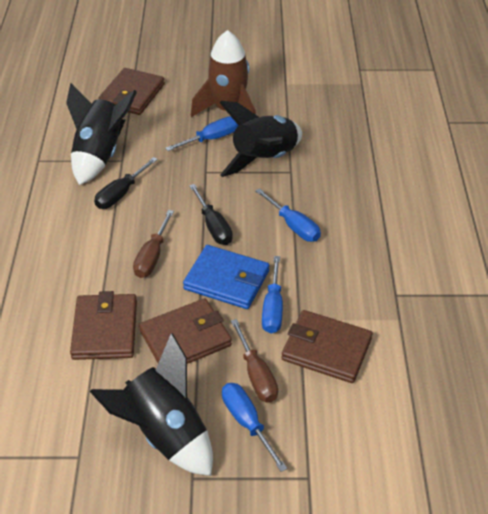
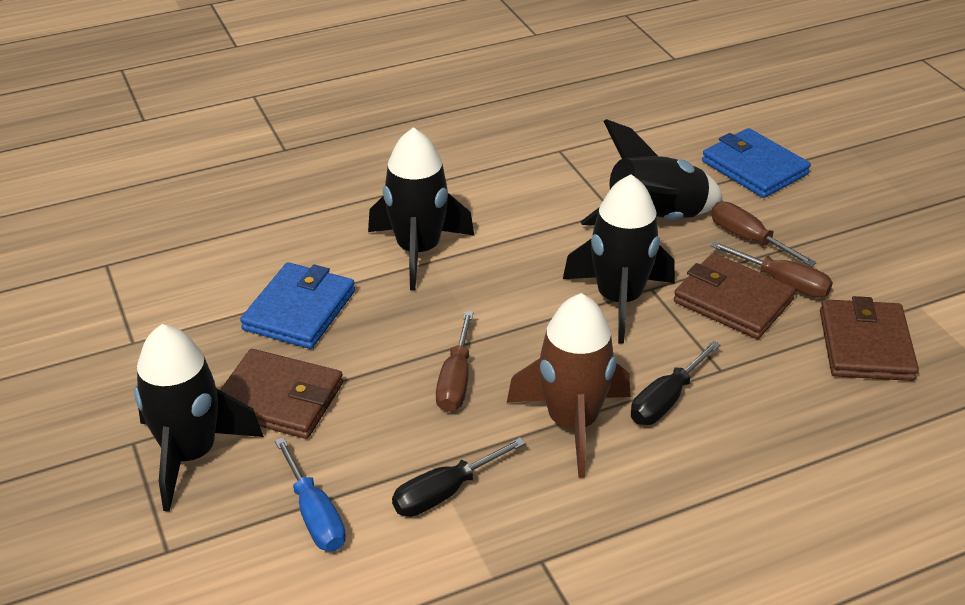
black rocket: [66,83,137,185] [90,333,213,476] [219,101,302,177] = 3 -> [134,324,264,512] [368,127,475,290] [563,174,675,344] [581,119,723,226] = 4
blue screwdriver: [165,116,239,151] [222,383,287,472] [255,188,321,242] [262,256,283,333] = 4 -> [275,437,346,551] = 1
blue wallet: [183,245,269,309] = 1 -> [240,262,355,349] [702,128,811,198] = 2
brown screwdriver: [133,210,174,278] [231,319,278,403] = 2 -> [436,311,473,412] [710,241,833,298] [711,201,817,267] = 3
brown wallet: [70,291,137,360] [98,68,165,115] [139,298,232,364] [282,310,373,383] = 4 -> [220,349,343,439] [674,253,796,339] [820,296,919,381] = 3

